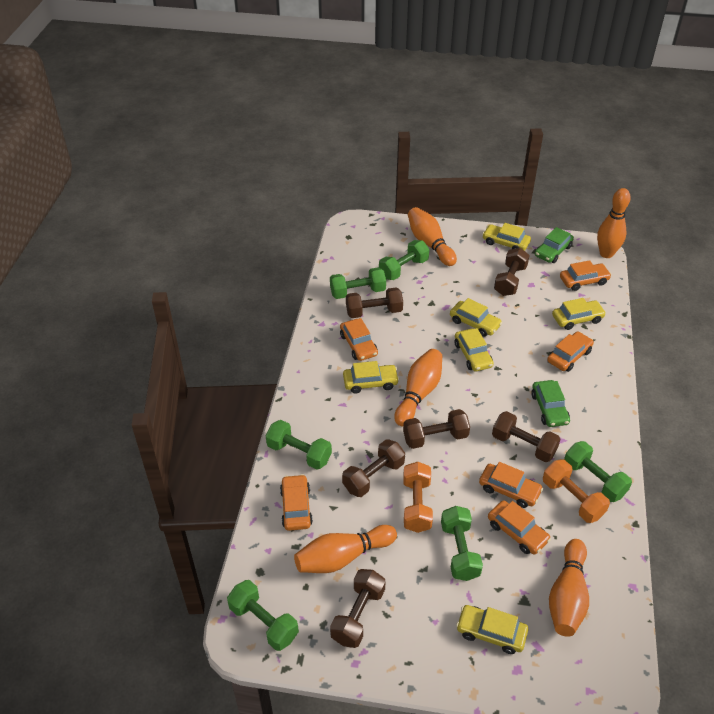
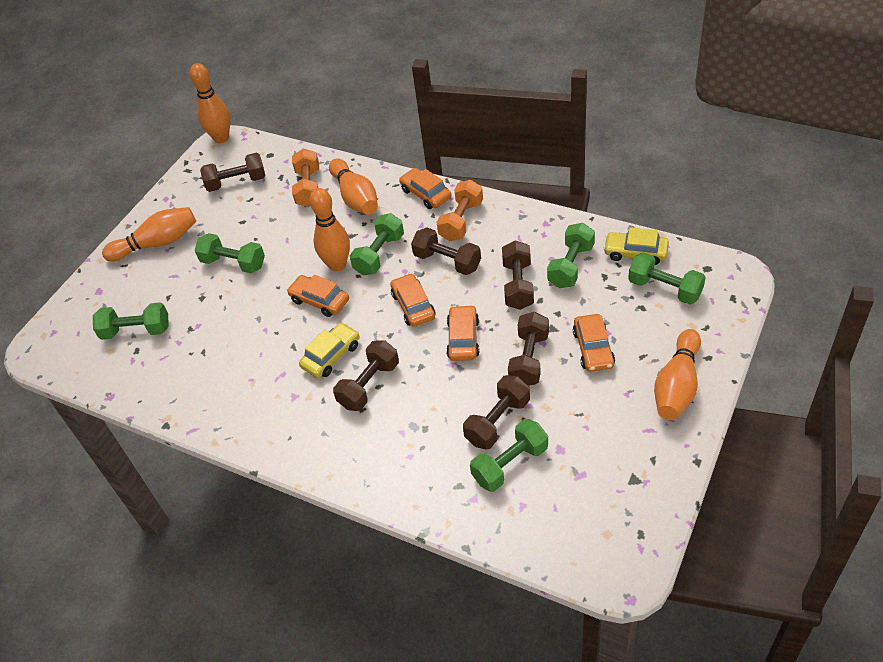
green car: [531,380,570,427] [535,227,574,263] = 2 -> none = 0
orange car: [280,474,313,531] [340,318,378,361] [479,462,543,508] [488,500,551,554] [547,331,594,372] [560,260,611,291] = 6 -> [287,275,349,317] [390,273,435,327] [399,168,452,209] [446,305,480,361] [573,314,615,372] = 5
yellow car: [343,361,399,394] [450,298,502,337] [455,328,494,371] [456,605,528,654] [482,223,531,251] [552,298,606,330] = 6 -> [299,322,360,378] [603,227,669,265] = 2

